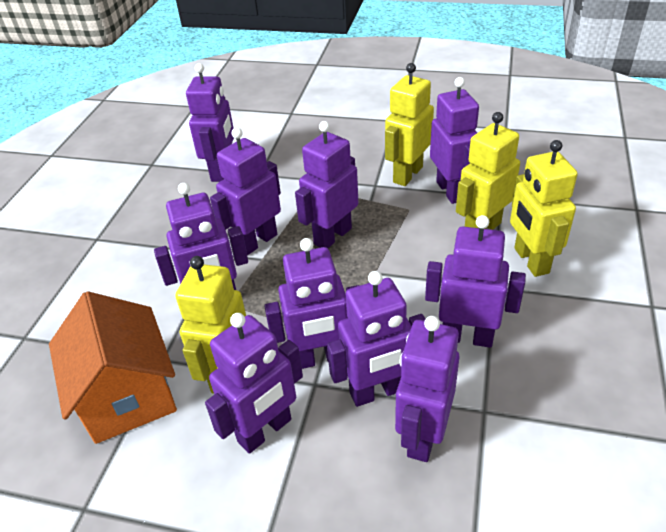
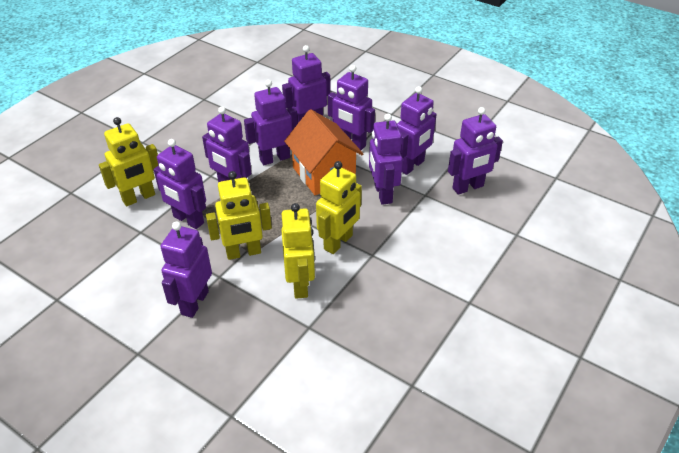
purple robot: [154,183,248,290] [186,63,234,182] [205,313,303,454] [210,128,281,255] [264,238,359,369] [295,121,358,248] [327,271,425,407] [395,316,459,462] [425,215,526,348] [430,77,479,204] = 10 -> [154,139,206,229] [161,221,212,318] [202,107,251,183] [244,80,298,165] [282,45,331,123] [328,65,375,150] [369,114,403,205] [397,86,437,175] [448,107,503,195] = 9

